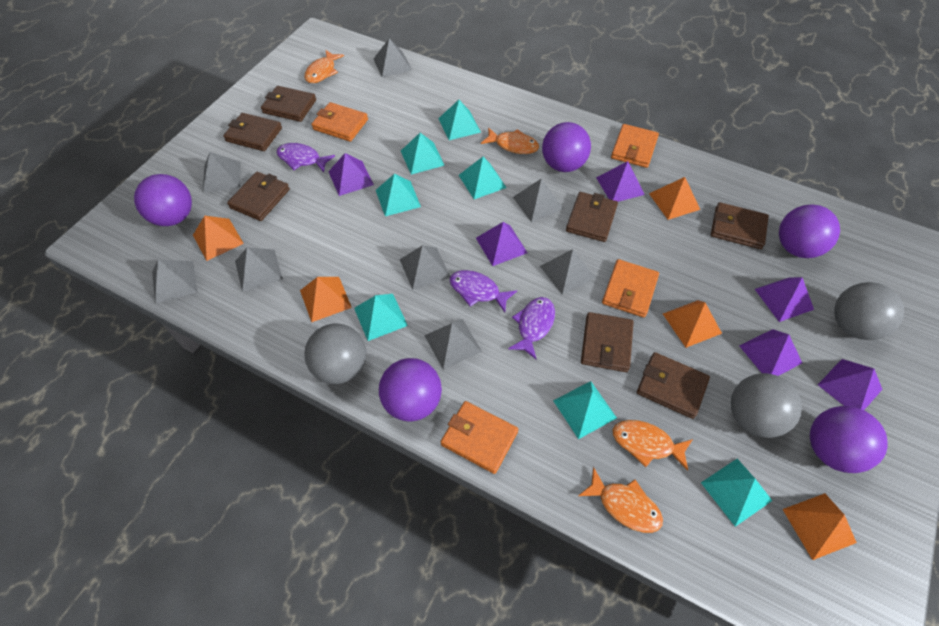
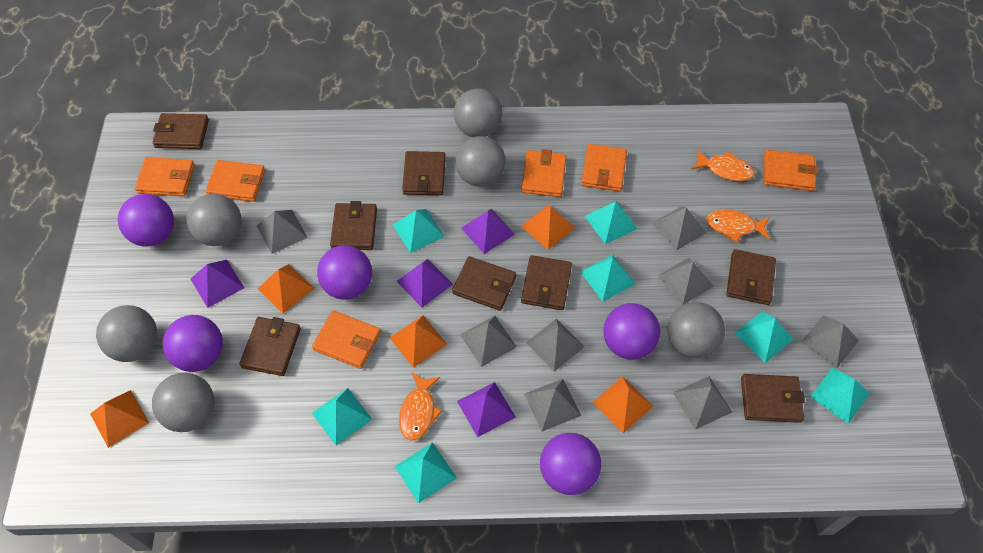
brown wallet: [223,113,282,151] [227,172,290,221] [261,86,316,122] [566,192,618,242] [581,312,634,372] [637,352,710,419] [711,202,769,249] = 7 -> [152,113,209,149] [239,317,301,376] [330,201,377,250] [402,151,446,195] [452,256,516,311] [521,255,572,310] [726,249,776,305] [741,374,805,423] = 8
grey ball: [304,323,367,384] [731,373,802,438] [834,282,904,340] = 3 -> [96,305,157,362] [152,373,214,432] [187,194,242,246] [454,89,502,137] [455,136,506,187] [667,302,725,358] = 6
orange fish: [304,50,344,83] [481,127,539,154] [578,467,663,533] [613,420,693,471] = 4 -> [399,372,442,441] [691,150,755,181] [706,209,770,242] = 3
orange wallet: [311,102,368,142] [441,401,518,474] [602,259,659,317] [611,124,659,168] = 4 -> [135,157,195,196] [206,160,265,202] [312,311,381,369] [521,149,566,197] [581,144,627,192] [764,150,818,191] = 6
purple fish: [276,143,335,172] [450,270,517,312] [508,297,555,359] = 3 -> none = 0
purple pyramid: [328,153,374,196] [476,222,528,266] [596,161,645,202] [739,329,802,376] [755,277,814,322] [818,359,883,410] = 6 -> [191,260,244,308] [397,259,453,307] [457,382,516,437] [461,209,515,254] = 4

